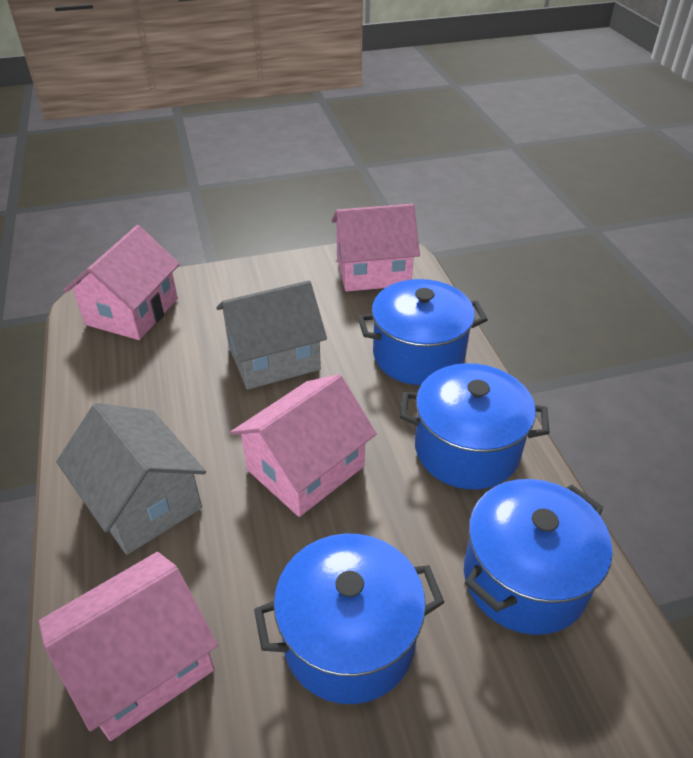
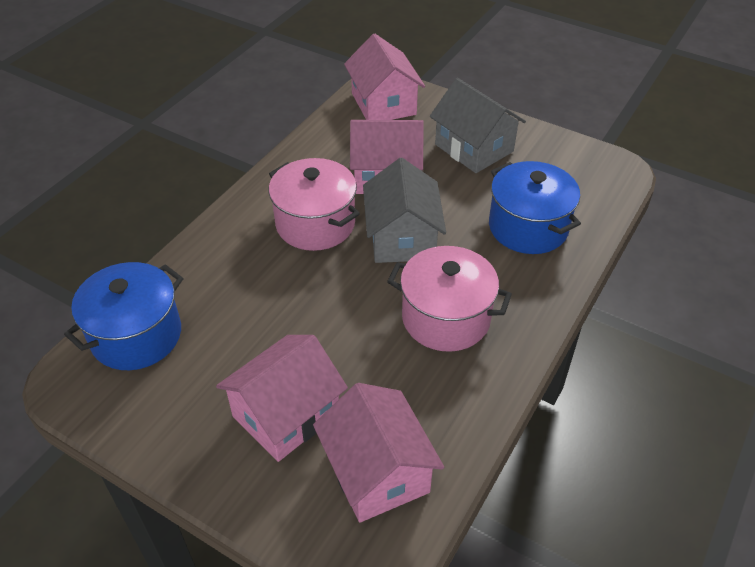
blue pot: [254,534,444,704] [357,279,488,385] [400,363,550,490] [464,479,613,635] = 4 -> [64,262,183,370] [489,161,581,254] = 2
pink pot: none = 0 -> [269,158,360,251] [387,246,512,352] = 2

